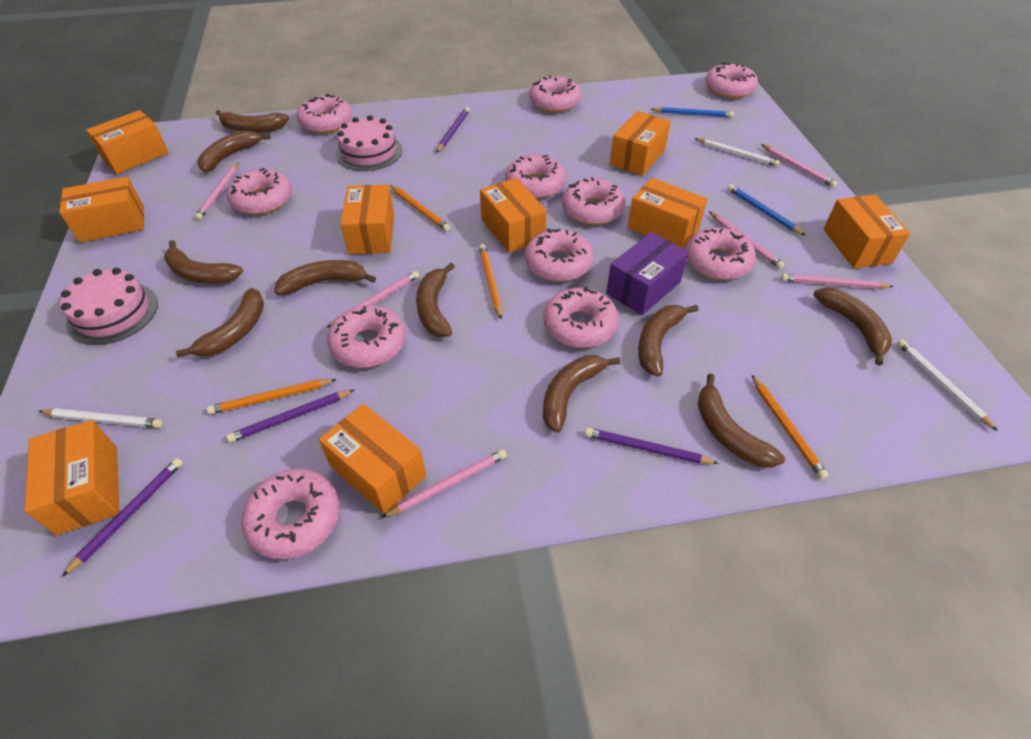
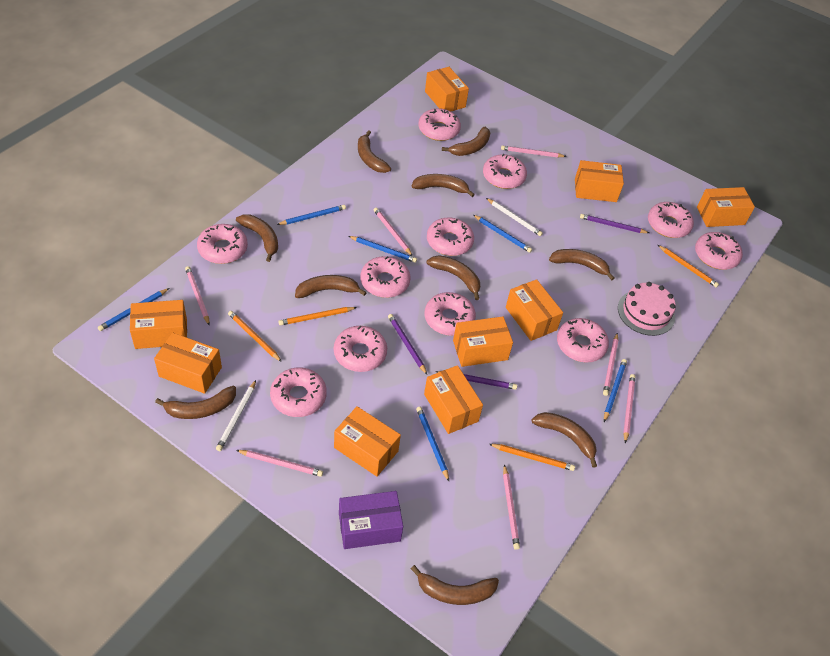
blue pencil: [651,107,734,118] [727,184,805,235] = 2 -> [98,288,169,331] [277,205,346,225] [349,236,417,263] [416,407,449,481] [473,215,532,253] [604,359,627,422] = 6
pink cake: [60,268,158,345] [335,115,402,171] = 2 -> [618,282,676,336] = 1
pink pencil: [195,163,239,220] [327,271,419,328] [381,449,507,518] [709,211,784,269] [761,144,837,188] [781,274,894,289] = 6 -> [185,266,210,325] [236,450,323,477] [374,208,412,256] [501,145,567,158] [503,464,520,550] [603,333,619,396] [623,374,635,443] = 7
purple pencil: [62,458,183,577] [226,390,354,443] [436,107,470,153] [585,428,719,464] = 4 -> [388,314,427,375] [436,371,517,390] [580,214,649,233] = 3
white pencil: [39,408,163,428] [694,138,780,167] [897,339,998,431] = 3 -> [216,380,256,451] [486,198,543,236] = 2

